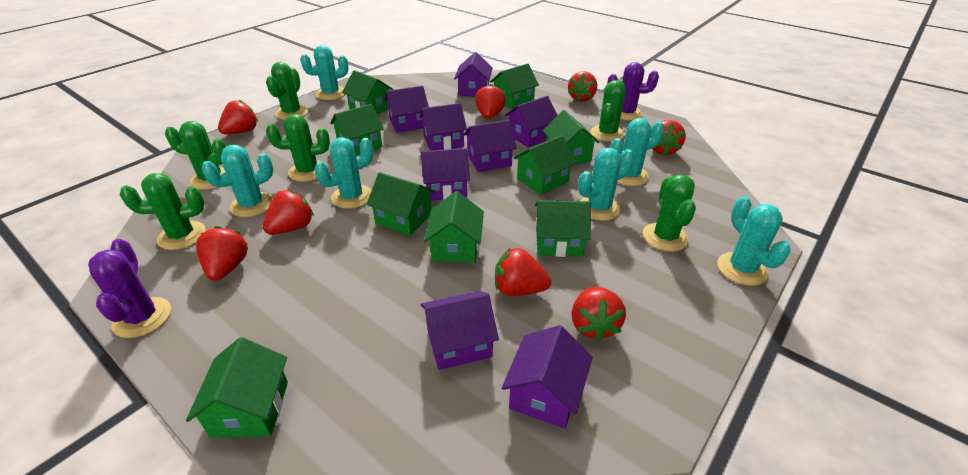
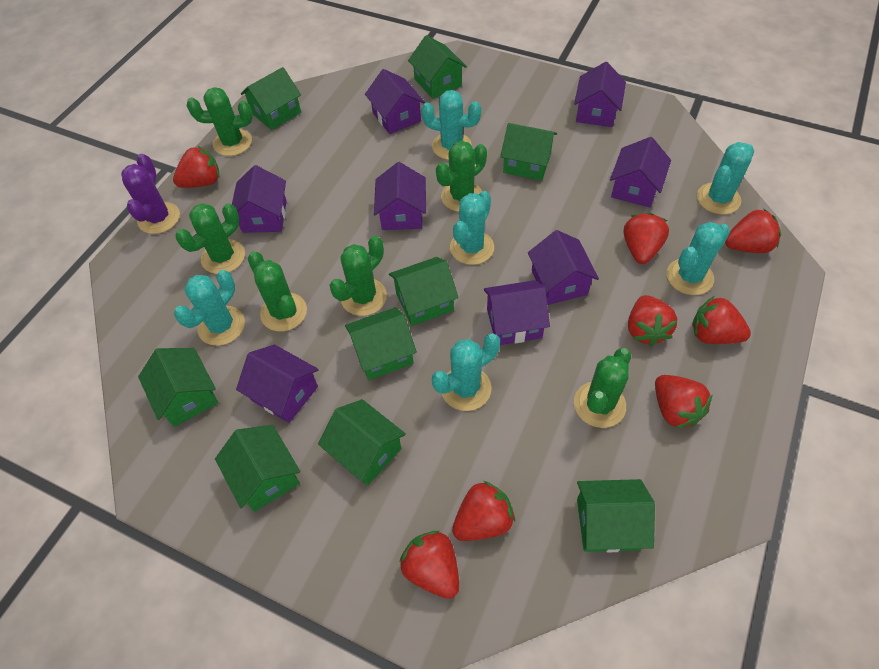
purple cactus: [88,239,171,338] [607,62,659,120] = 2 -> [121,154,180,234] = 1

